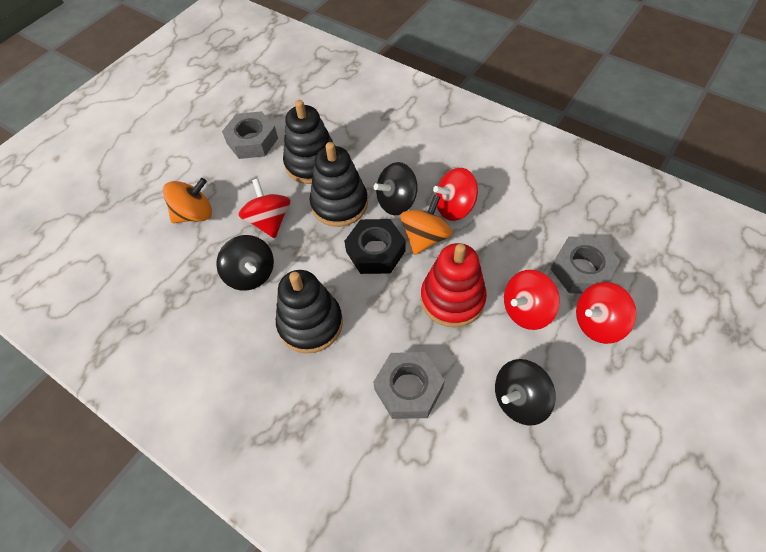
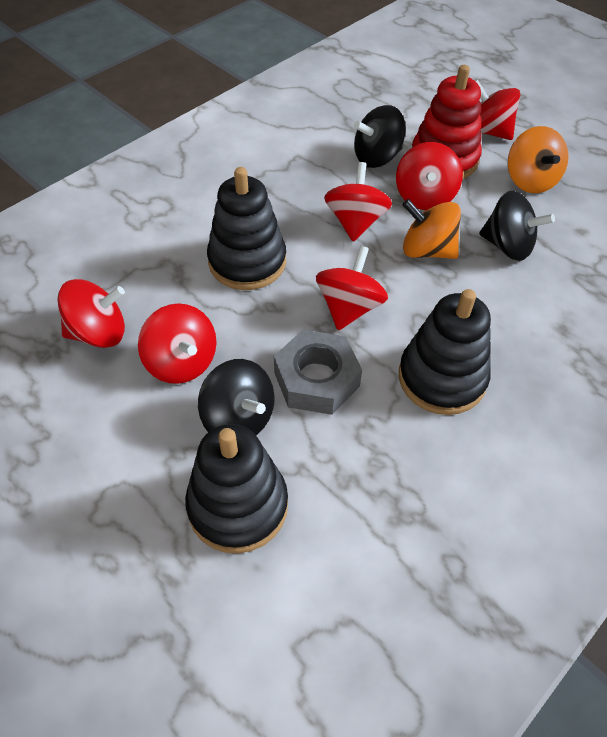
black nut: [344,219,406,274] = 1 -> none = 0
grey nut: [222,111,278,159] [373,352,445,419] [551,236,620,294] = 3 -> [274,330,362,415] = 1
red spinning top: [238,178,290,238] [433,168,478,221] [504,270,560,330] [576,282,636,344] = 4 -> [57,279,125,348] [138,303,217,384] [316,246,388,330] [324,162,392,242] [396,142,463,210] [475,80,520,140] = 6

